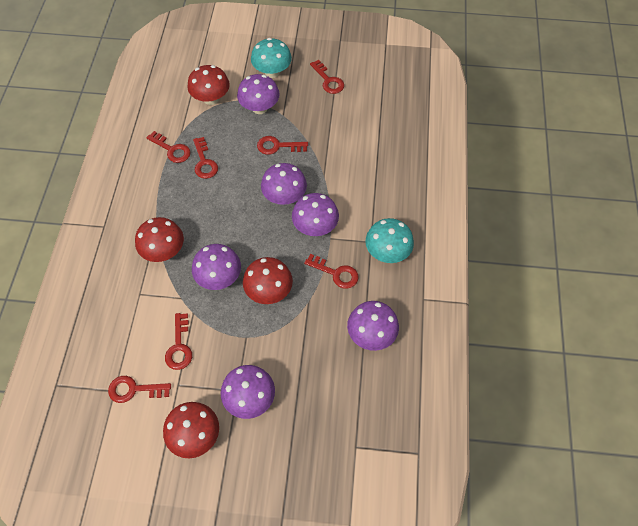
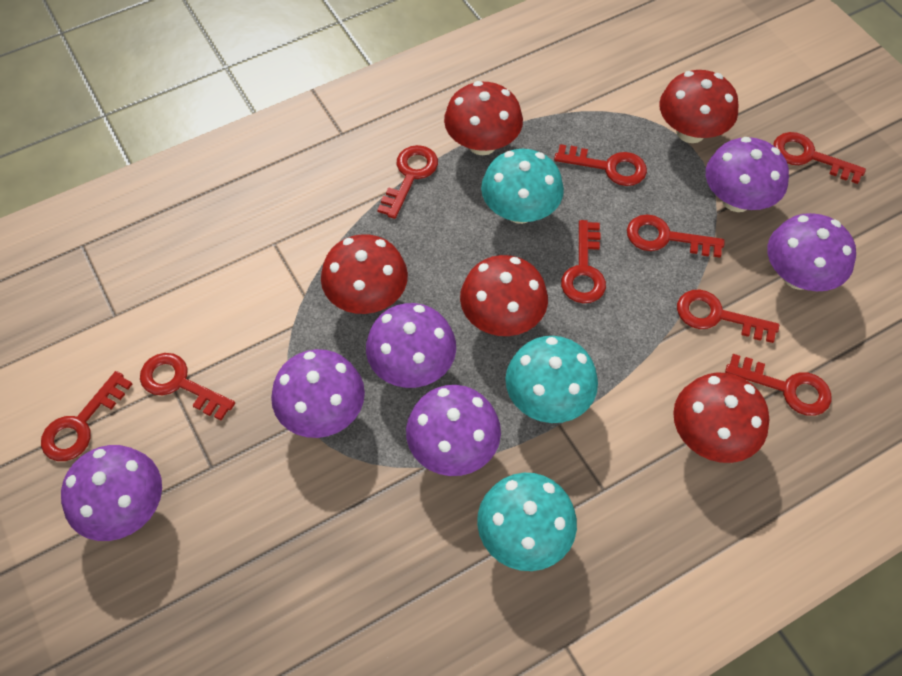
red key: [108,376,171,403] [146,131,190,163] [165,313,192,370] [193,137,218,179] [257,136,308,155] [304,254,359,289] [310,60,344,94] = 7 -> [41,371,132,461] [140,353,235,421] [377,145,438,219] [554,144,647,186] [561,220,606,303] [627,215,725,257] [677,290,779,343] [725,354,831,416] [773,132,866,184] = 9
red mushroom: [135,217,184,262] [163,402,219,458] [187,65,230,105] [243,257,293,304] = 4 -> [321,234,408,314] [444,81,523,155] [460,255,548,336] [659,70,739,143] [673,373,769,463] = 5
turquoise mushroom: [251,38,292,78] [365,218,414,263] = 2 -> [477,473,577,571] [481,149,564,224] [505,336,598,423] = 3

